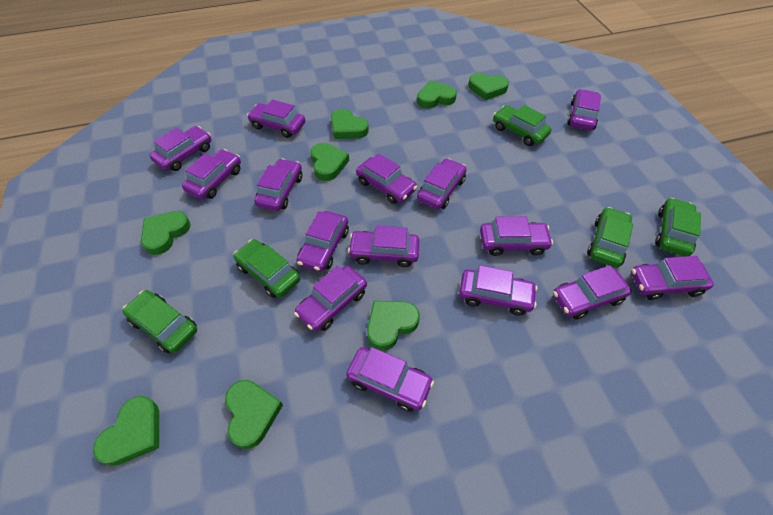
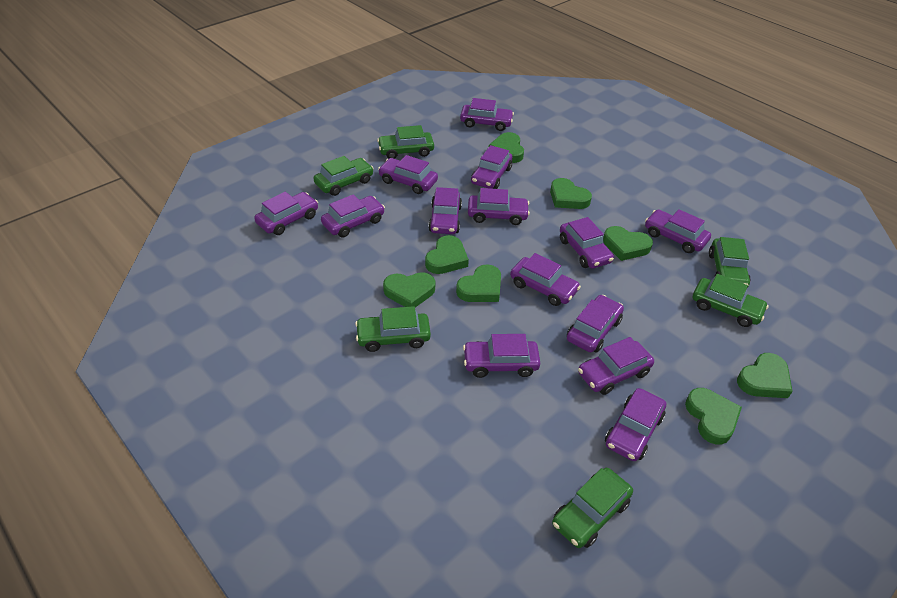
green car: [122,290,197,353] [234,239,300,298] [493,105,552,146] [587,207,633,268] [655,198,701,257] = 5 -> [313,156,374,196] [355,306,431,352] [377,125,434,159] [552,468,633,548] [693,274,769,327] [709,237,750,288] = 6
purple car: [150,126,211,171] [182,149,241,199] [247,100,305,138] [254,158,302,211] [294,266,367,332] [296,211,349,272] [346,347,434,412] [348,226,419,267] [356,153,417,204] [417,158,467,209] [459,265,537,316] [480,216,553,256] [553,265,632,320] [567,89,601,130] [631,256,714,300] = 15 -> [254,192,318,235] [321,194,385,238] [378,155,438,194] [428,187,462,234] [460,98,514,131] [463,334,540,378] [468,188,530,225] [471,145,512,189] [510,253,581,306] [560,217,614,269] [567,295,624,353] [578,337,654,395] [605,388,666,461] [645,209,711,253] = 14

